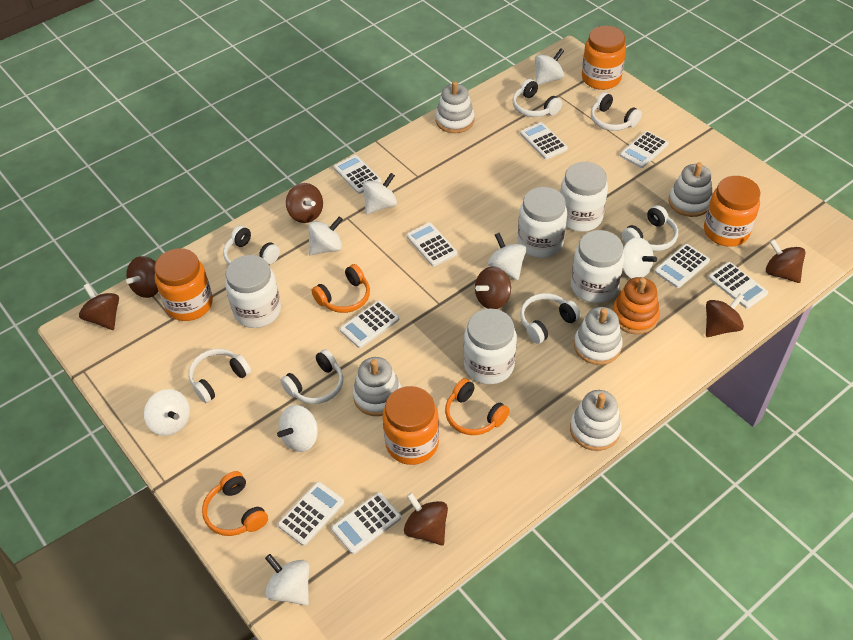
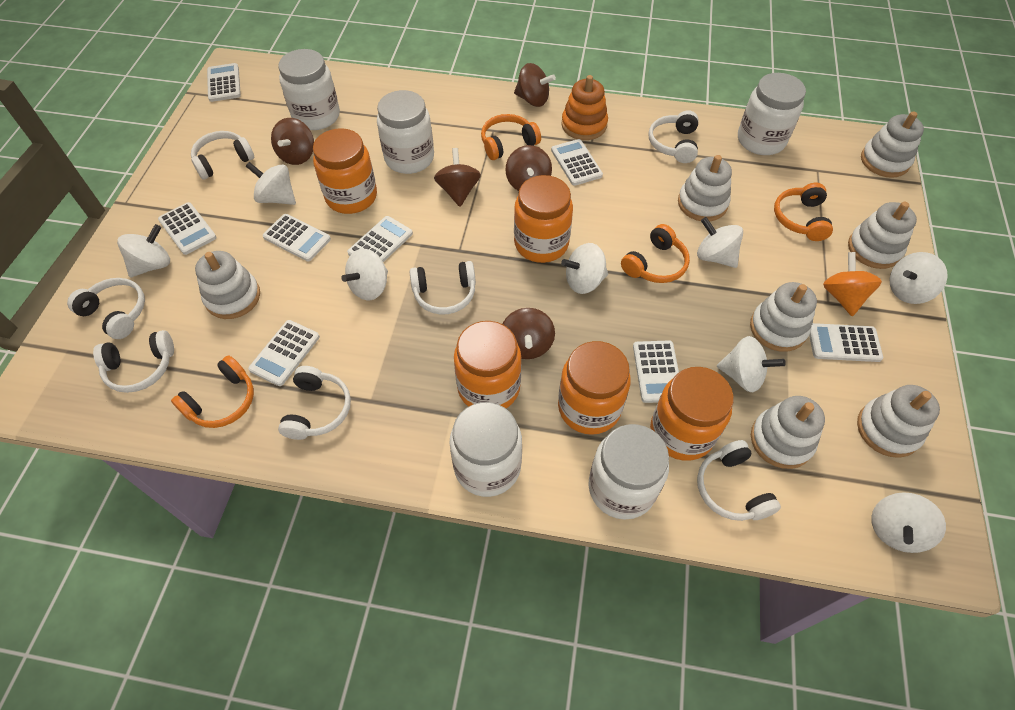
brown spinning top: [79,283,119,330] [126,256,158,298] [286,183,323,223] [404,492,448,546] [475,267,511,309] [706,294,744,337] [766,239,806,283] = 7 -> [271,118,314,165] [434,148,481,207] [502,308,555,359] [505,145,552,191] [514,63,556,107] = 5
orange headphones: [202,471,268,536] [311,264,370,313] [445,378,510,435] = 3 -> [171,355,254,428] [481,114,541,160] [621,224,690,283] [774,183,833,241] = 4
orange jar: [154,248,213,321] [383,386,439,465] [582,26,626,90] [704,176,761,247] = 4 -> [313,128,377,214] [454,321,522,408] [514,175,573,263] [558,341,631,435] [650,367,734,461] = 5
orange spinning top: none = 0 -> [823,252,882,316] = 1
white calculator: [278,482,344,546] [332,492,401,554] [334,155,382,194] [340,300,399,348] [406,223,457,267] [520,122,568,160] [620,131,669,168] [655,244,710,288] [708,262,768,309] = 9 -> [158,202,217,255] [207,63,241,102] [248,320,320,386] [263,214,331,261] [347,216,413,262] [551,139,603,186] [633,340,679,403] [809,323,883,362] = 8
white stacking toy: [353,357,401,416] [435,81,474,133] [570,390,622,451] [574,307,623,365] [668,162,712,217] = 5 -> [195,251,260,319] [678,155,732,221] [750,282,817,352] [751,396,825,469] [848,202,917,269] [857,385,940,458] [861,112,924,178] = 7

